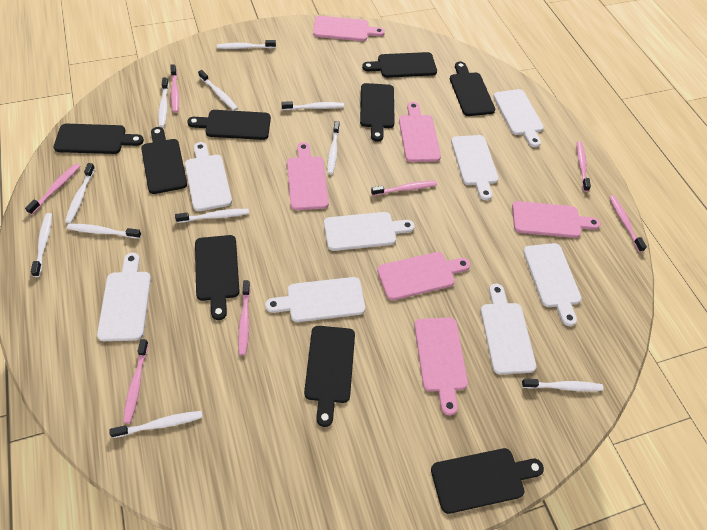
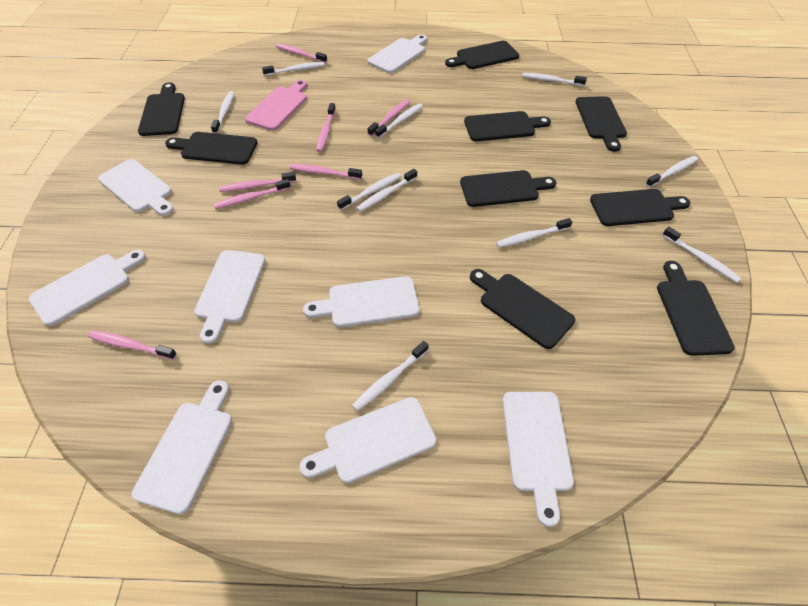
pink cutting board: [287,142,329,210] [313,16,385,41] [377,252,470,300] [399,102,441,162] [414,318,468,415] [512,201,601,238] = 6 -> [245,80,307,131] = 1
white toothbrush: [31,213,52,277] [65,163,95,223] [67,224,141,239] [109,411,203,438] [158,77,169,127] [175,209,249,223] [198,70,238,111] [217,40,276,49] [281,101,344,110] [327,121,340,174] [522,379,604,391] = 11 -> [211,91,234,134] [262,62,325,76] [337,173,401,210] [352,341,429,411] [356,169,417,212] [375,103,423,138] [496,218,572,248] [522,73,587,86] [646,156,698,187] [662,227,741,283] = 10

